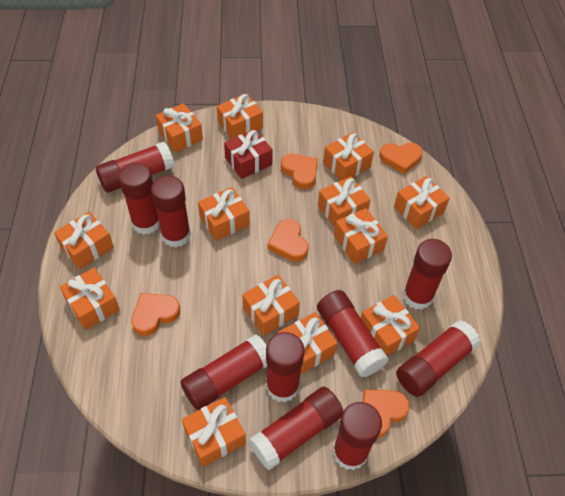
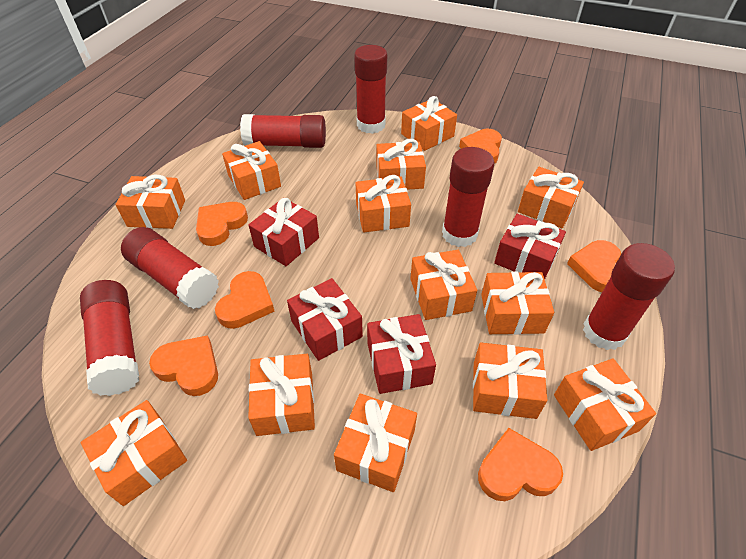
orange heart: [131,293,180,336] [267,219,309,262] [281,154,318,189] [362,389,410,438] [380,143,423,174] = 5 -> [149,335,218,396] [196,202,248,246] [215,271,275,329] [459,129,502,164] [478,428,563,501] [567,240,621,292] = 6
red gift: [224,129,273,179] = 1 -> [249,198,319,266] [287,278,363,361] [367,314,436,394] [494,214,566,279] = 4
red glue stick: [96,142,175,193] [119,163,160,235] [151,175,191,247] [181,334,267,410] [249,387,343,470] [266,332,305,402] [317,290,389,377] [333,402,382,471] [396,320,480,397] [402,239,452,310] = 10 -> [80,280,139,396] [121,227,219,309] [240,114,326,148] [354,45,387,134] [442,147,494,247] [583,243,675,350] = 6

